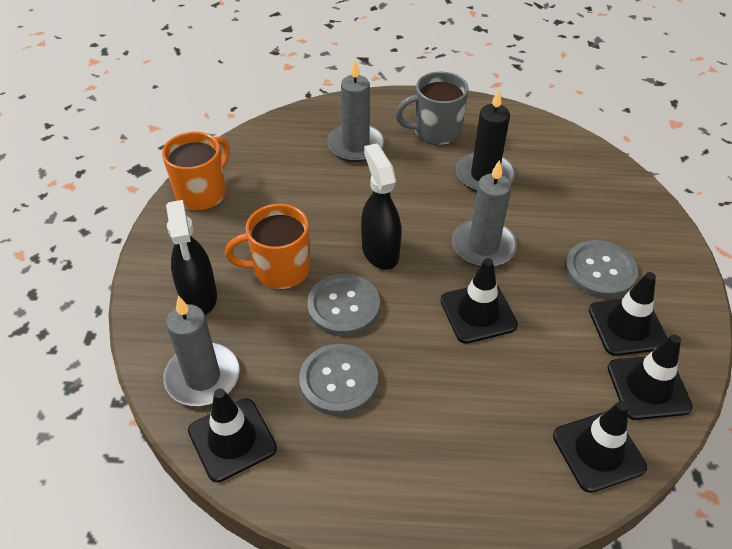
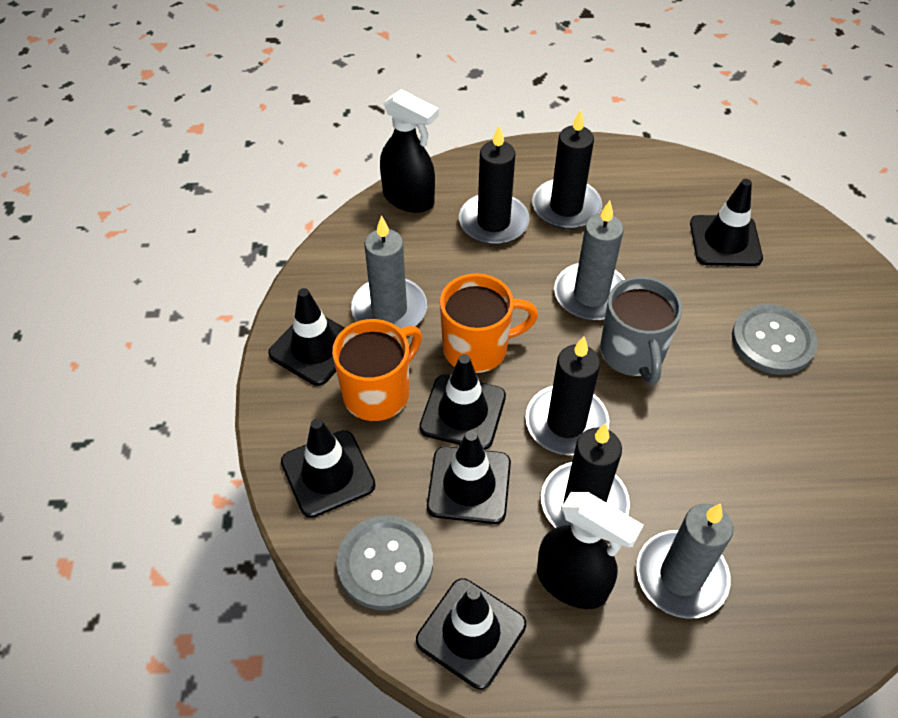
black candle: [456,89,515,192] = 1 -> [459,125,530,245] [526,336,609,455] [532,109,602,229] [541,423,630,528] = 4
black traffic cone: [188,389,277,482] [440,258,518,344] [553,401,647,493] [589,272,668,356] [608,334,693,420] = 5 -> [268,288,345,386] [281,418,376,518] [416,578,526,689] [419,354,506,450] [427,430,511,524] [690,179,763,266] = 6
grey button: [299,344,378,416] [307,274,380,336] [565,240,638,298] = 3 -> [337,516,433,610] [732,304,818,375] = 2

